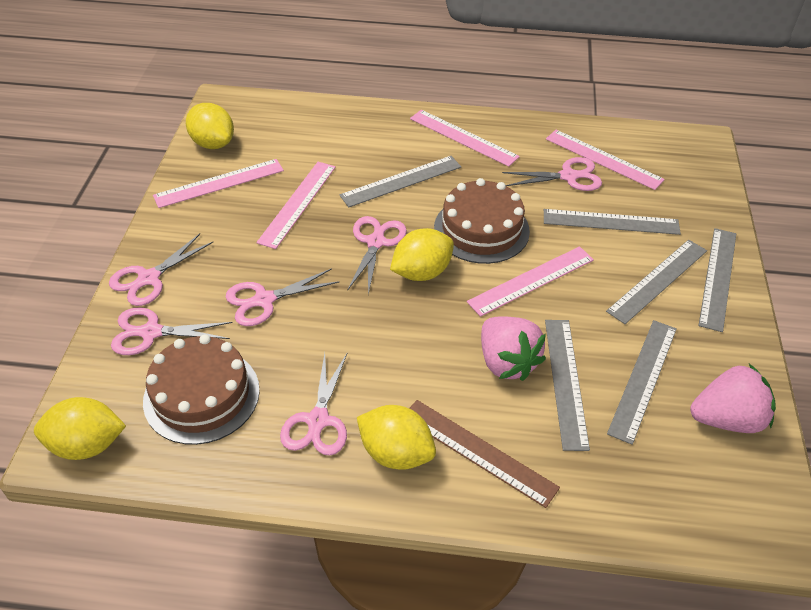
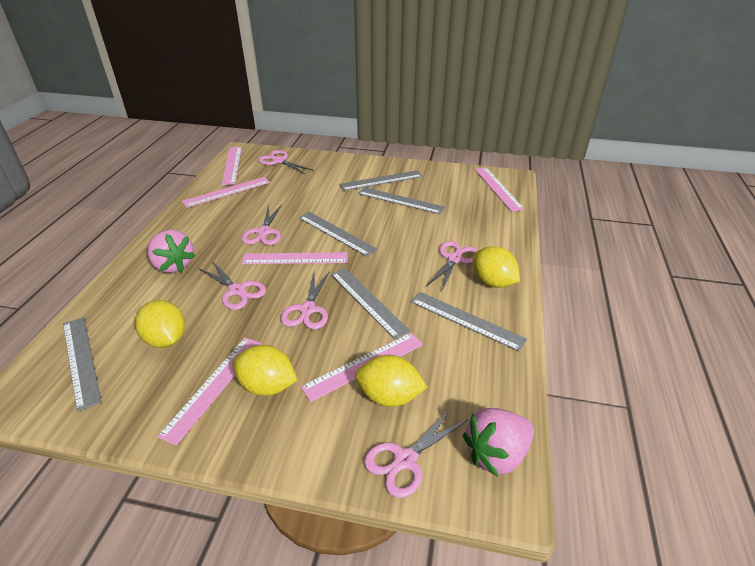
brown cake: [143,334,260,445] [434,178,530,264] = 2 -> none = 0
brown ruler: [409,400,560,508] = 1 -> none = 0
pink ruler: [153,159,284,208] [256,162,336,249] [410,110,520,167] [467,246,594,317] [546,130,665,190] = 5 -> [157,337,262,446] [182,177,270,208] [221,147,242,185] [242,252,348,264] [301,333,423,402] [475,167,525,212] = 6

